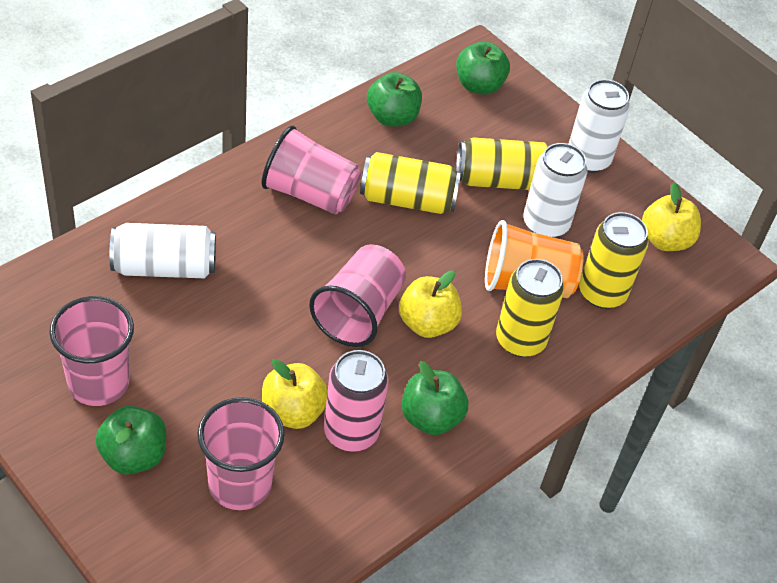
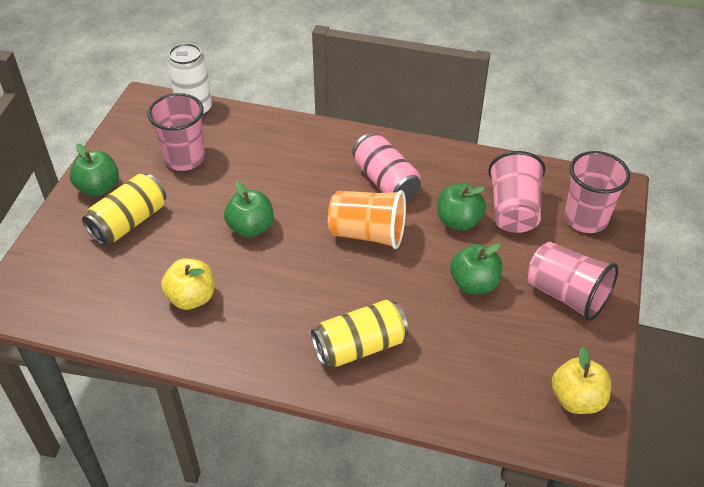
white can: [109,223,216,278] [523,143,588,238] [569,79,630,173] = 3 -> [167,43,212,116] = 1
yellow apple: [262,359,328,429] [399,270,462,338] [642,182,701,251] = 3 -> [161,258,214,310] [552,347,611,414] = 2
yellow can: [360,152,461,214] [456,137,548,190] [496,259,564,357] [579,212,649,309] = 4 -> [82,174,166,245] [311,300,408,367] = 2

